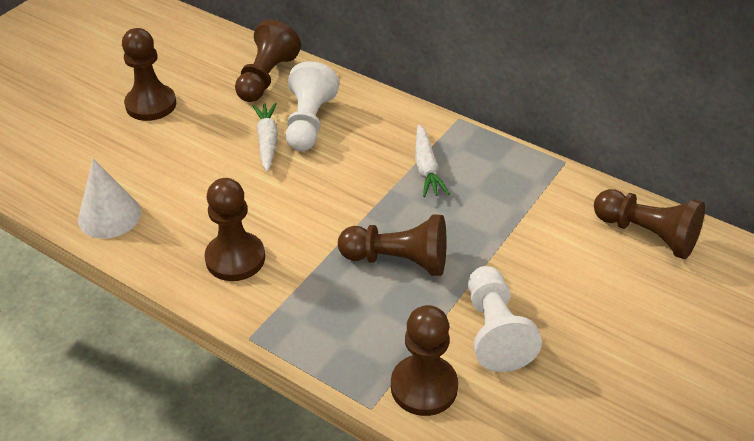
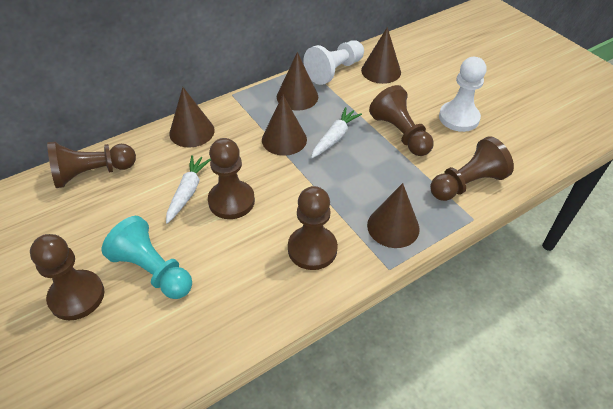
brown cone: none = 0 -> [169,87,215,147] [262,95,307,156] [277,52,318,111] [361,27,401,84] [367,183,420,248] = 5
turquoise pawn: none = 0 -> [102,216,192,299] = 1
white cone: [78,158,141,239] = 1 -> none = 0

